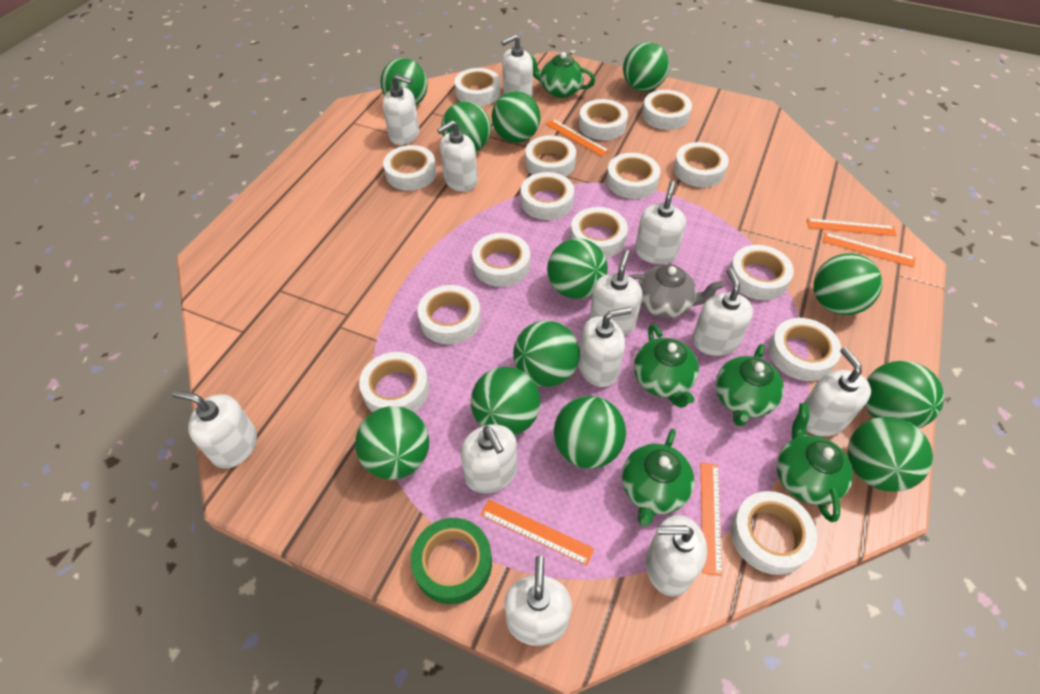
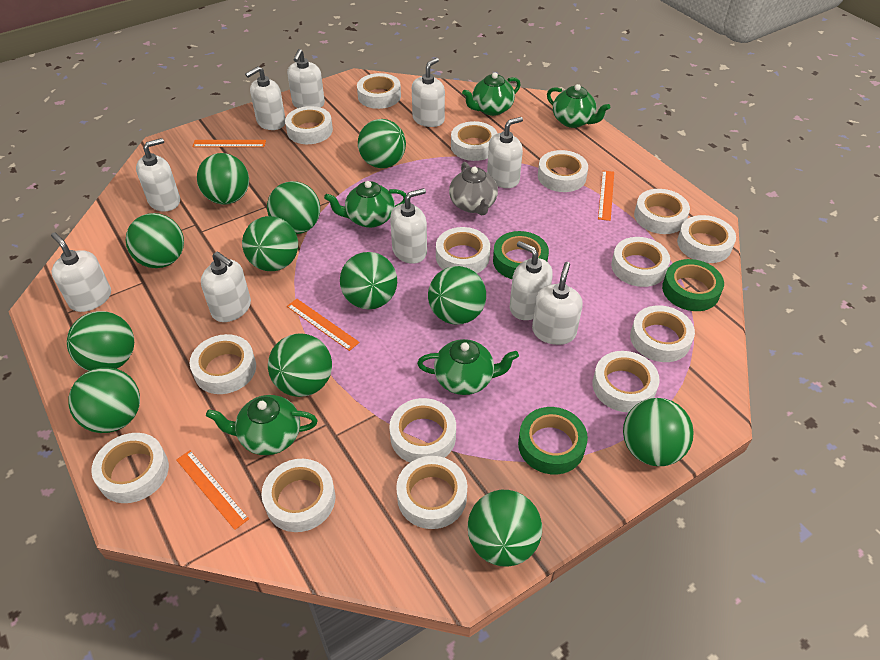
green tape: [411,518,492,604] = 1 -> [493,231,549,279] [518,407,588,474] [662,259,724,311] = 3
orange ruler: [480,499,594,565] [546,119,609,156] [701,463,722,576] [807,218,897,236] [823,233,915,267] = 5 -> [176,450,249,530] [192,140,266,147] [287,299,360,351] [598,170,614,221] = 4
white soap dispenser: [172,390,257,469] [383,74,419,145] [437,120,478,192] [460,424,517,494] [501,35,533,97] [504,555,572,646] [578,307,631,387] [589,250,642,335] [635,181,686,264] [646,515,707,597] [692,268,753,356] [798,347,871,436] = 12 -> [51,232,111,312] [136,138,180,211] [201,252,251,322] [245,66,285,130] [287,49,325,108] [390,188,427,264] [412,58,445,127] [487,117,523,188] [510,241,553,320] [532,262,583,345] = 10

